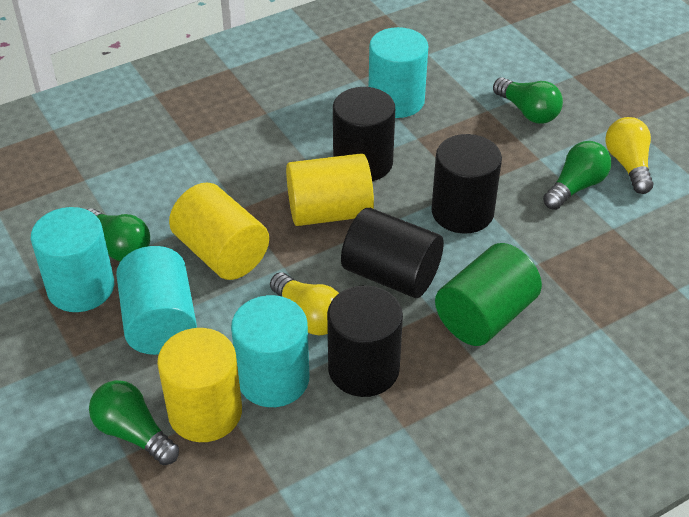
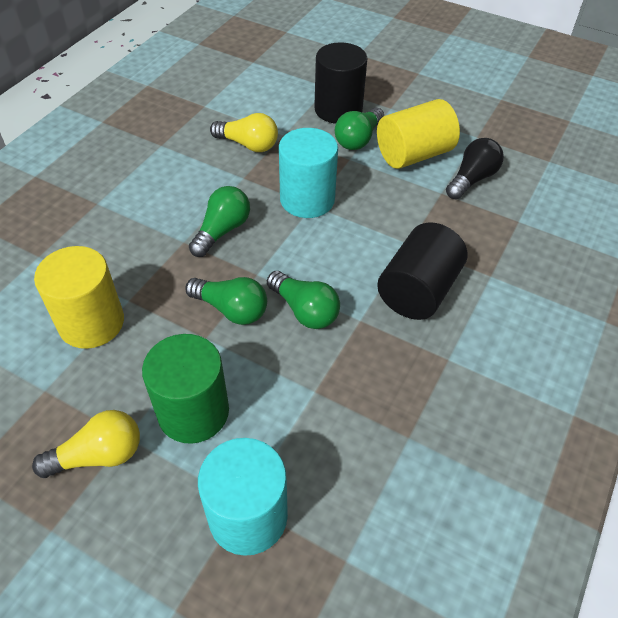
black cylinder: [327,285,403,397] [333,87,395,181] [341,208,444,298] [431,134,502,233] = 4 -> [314,42,368,124] [377,222,467,320] = 2
black light bulb: none = 0 -> [446,138,504,199] = 1
turquoise cylinder: [31,207,114,312] [116,246,197,355] [231,295,309,407] [369,27,428,118] = 4 -> [198,438,288,556] [279,128,338,218] = 2
yellow cylinder: [157,328,242,442] [169,182,269,280] [286,153,374,226] = 3 -> [34,246,124,349] [377,99,460,169] = 2

